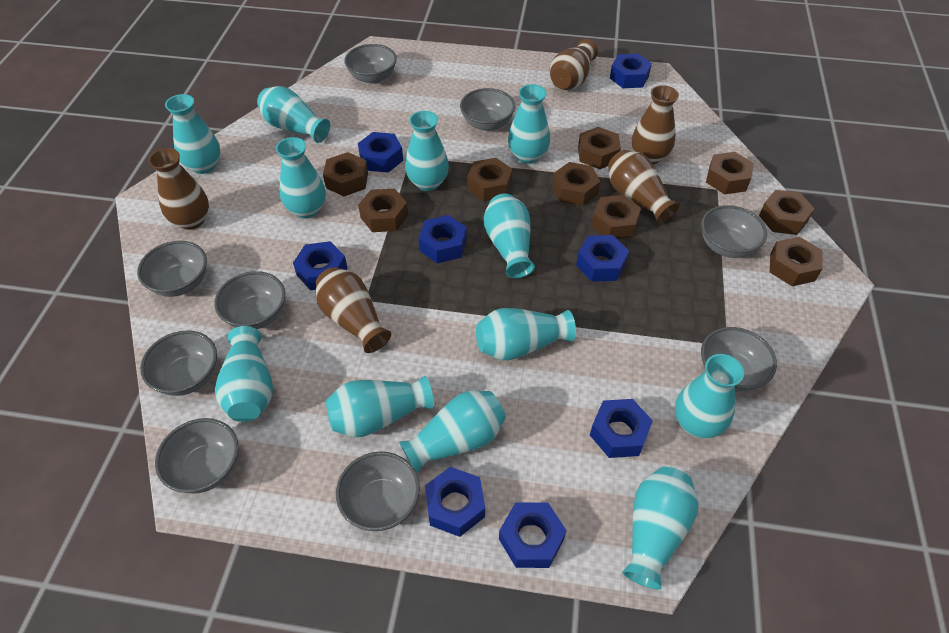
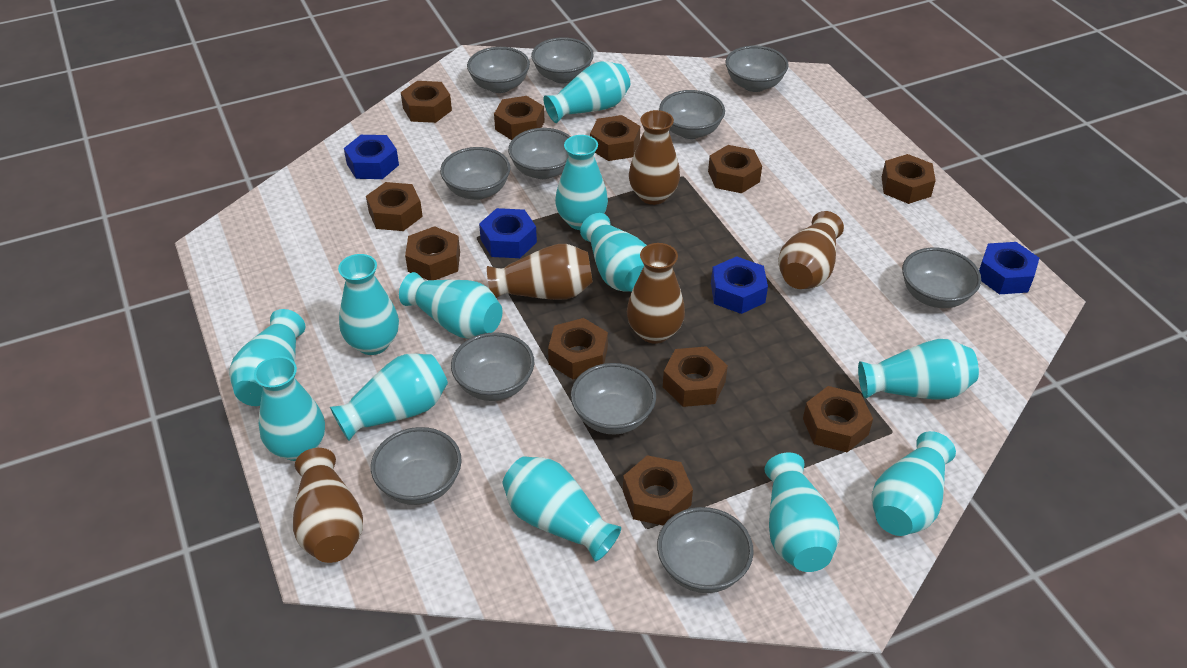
blue nut: [293,241,348,290] [358,132,403,173] [418,215,467,263] [425,467,485,537] [499,502,567,568] [576,235,629,282] [590,399,653,458] [610,54,652,88] = 8 -> [344,135,399,179] [479,208,537,258] [711,256,768,314] [979,242,1039,294] = 4
brown nut: [323,152,368,196] [358,189,408,232] [467,158,512,201] [552,162,600,206] [578,127,621,169] [591,195,641,239] [706,152,754,194] [759,190,815,235] [770,237,823,286] = 9 -> [366,182,423,231] [401,81,452,123] [405,226,460,280] [494,96,545,140] [548,318,608,379] [590,115,640,161] [623,455,693,526] [663,346,728,407] [708,145,762,193] [803,386,873,452] [882,154,936,204] = 11
grey bowl: [137,241,207,297] [140,330,217,396] [155,418,239,494] [214,271,285,329] [336,451,420,531] [344,44,397,84] [460,88,515,131] [701,205,767,258] [701,327,777,392] = 9 -> [371,427,462,505] [440,147,511,200] [451,332,534,401] [467,47,530,93] [508,128,571,179] [531,37,594,83] [571,363,656,435] [657,507,754,593] [659,90,725,139] [725,46,789,92] [902,247,981,308] = 11

